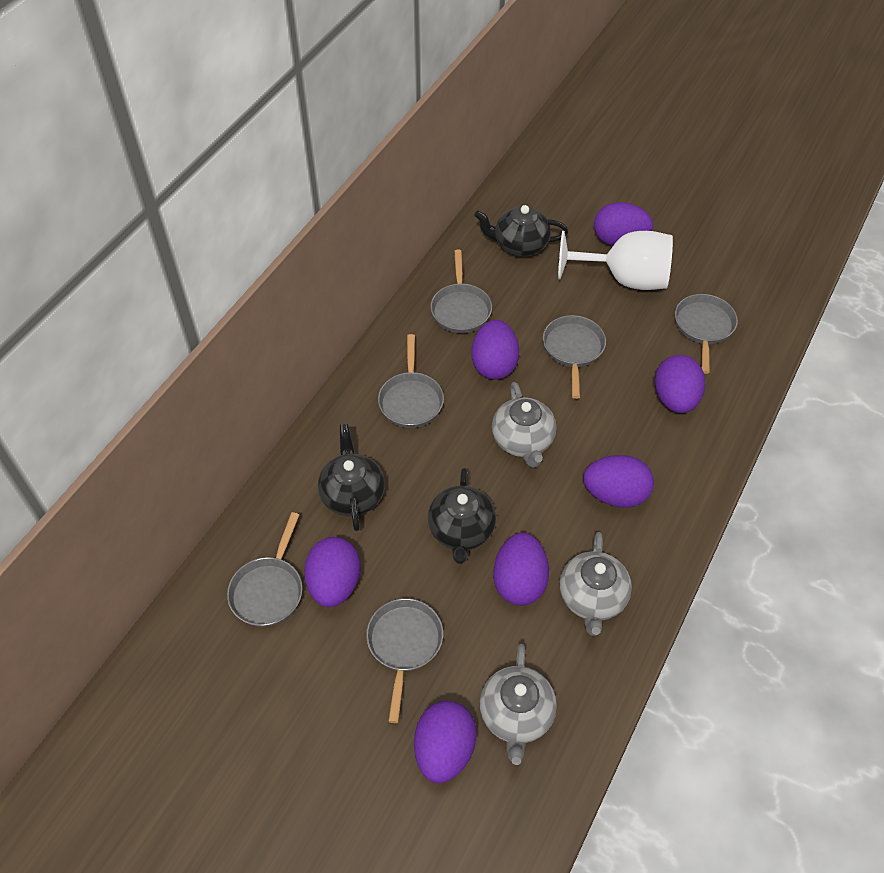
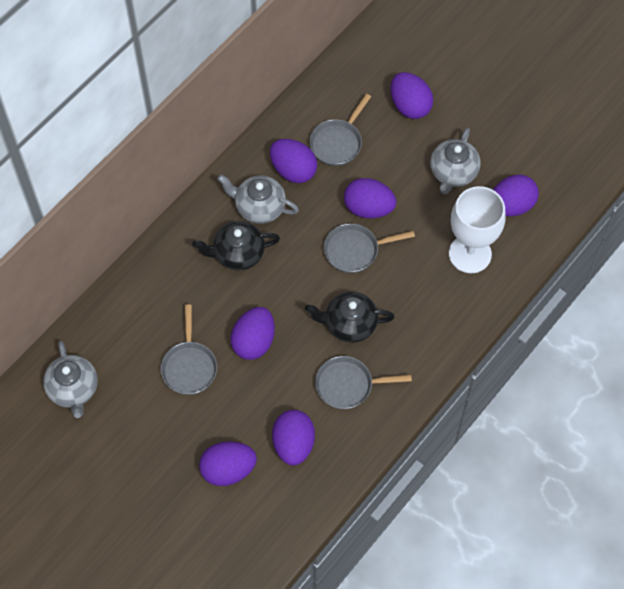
black teapot: [318,424,385,531] [428,467,496,564] [474,205,568,257] = 3 -> [192,221,280,271] [305,291,395,343] = 2
grey pan: [227,512,303,627] [366,598,443,723] [378,334,444,428] [430,250,492,333] [543,315,606,399] [675,294,738,374] = 6 -> [161,305,217,395] [310,94,371,166] [315,356,412,409] [324,223,415,273] = 4

